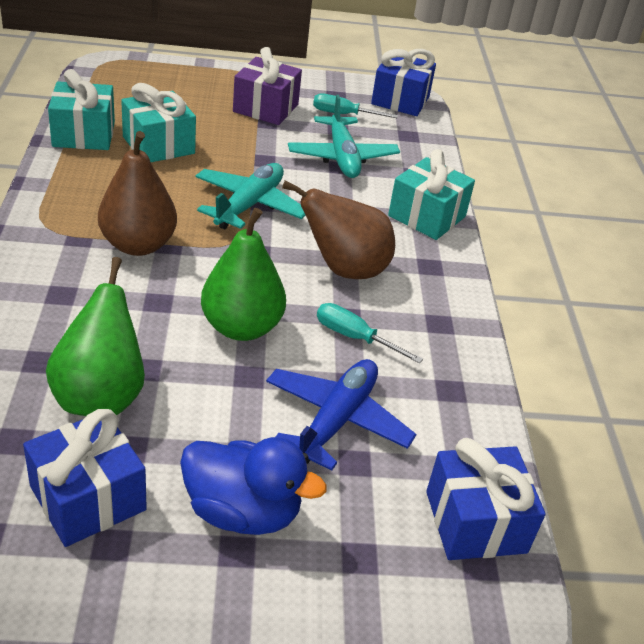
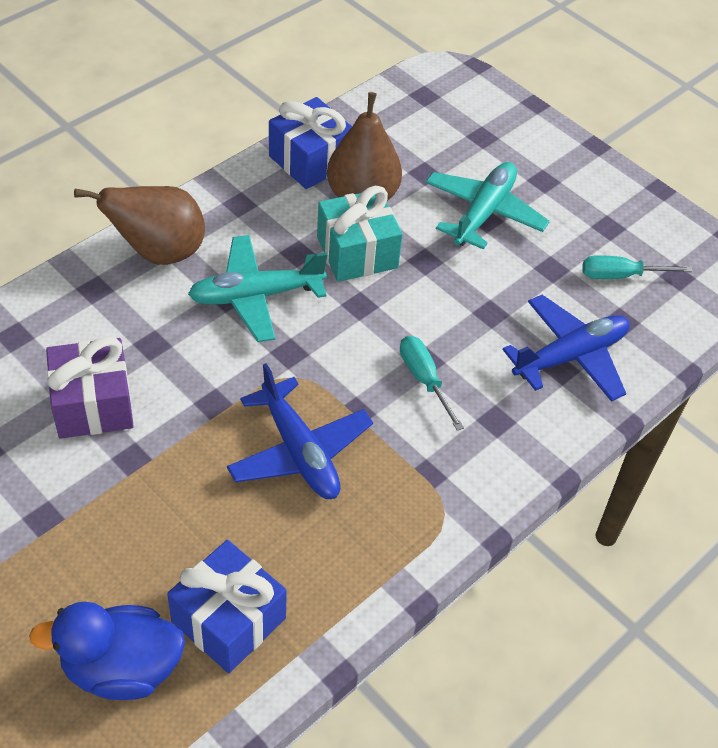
blue gift: [23,409,147,547] [371,49,436,116] [426,438,546,560] = 3 -> [167,540,287,673] [269,97,352,189] = 2
blue plane: [266,359,416,471] = 1 -> [227,363,373,499] [503,295,630,402] = 2
green pear: [46,257,145,416] [201,208,286,341] = 2 -> none = 0
turquoise gift: [48,69,115,150] [121,83,196,162] [388,149,475,240] = 3 -> [317,186,403,282] = 1

